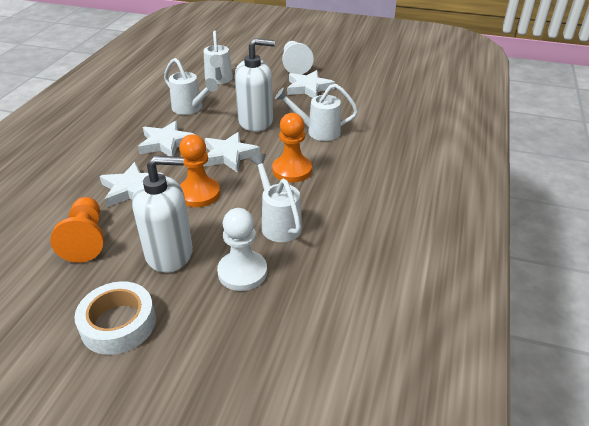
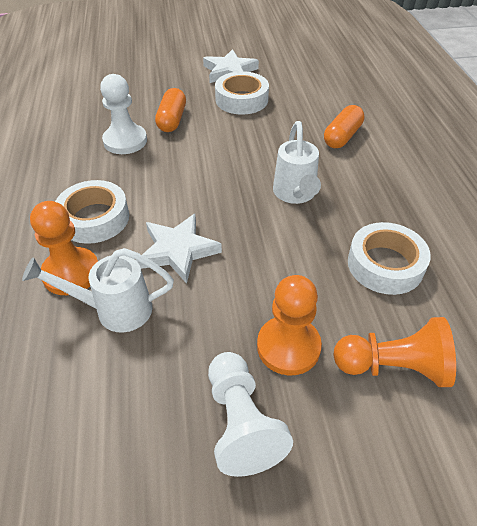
orange capsule: none = 0 -> [155,88,186,132] [324,105,364,148] = 2
white soap dispenser: [132,156,193,273] [235,38,275,132] = 2 -> none = 0
white star: [100,162,164,207] [138,120,196,156] [203,132,260,173] [287,70,335,98] = 4 -> [137,214,222,284] [203,49,259,83] = 2
white tape: [74,281,156,355] = 1 -> [55,180,129,244] [215,71,269,115] [348,222,431,295] = 3
white watering can: [164,58,218,115] [204,31,233,84] [250,154,302,242] [275,84,358,141] = 4 -> [22,248,174,332] [273,121,321,204] = 2

